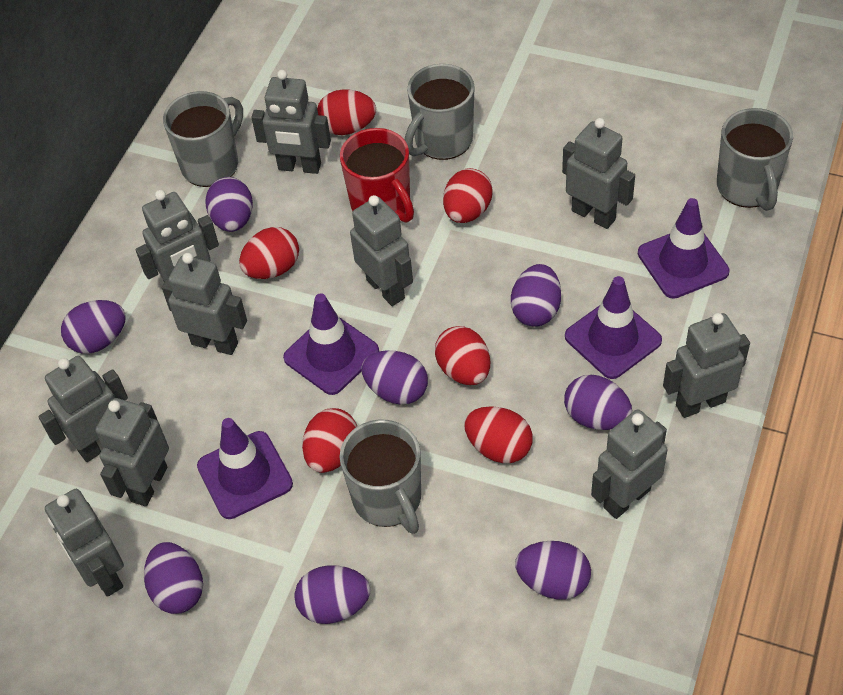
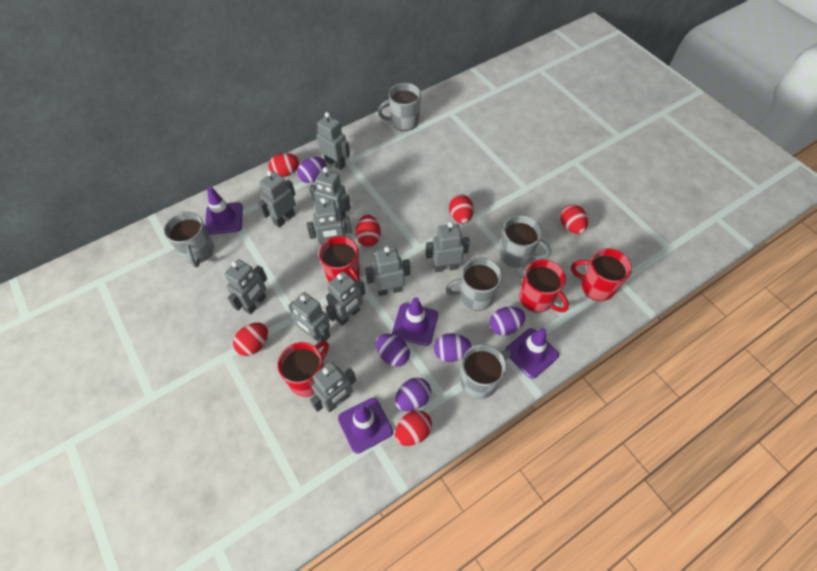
grey mug: [163,91,243,187] [340,420,421,534] [405,64,475,160] [717,108,793,211] = 4 -> [164,212,214,268] [378,83,421,131] [446,258,502,311] [460,344,510,399] [499,215,551,267] = 5
purple egg: [61,300,126,354] [144,542,203,614] [205,177,253,232] [294,565,370,624] [361,350,428,405] [511,264,561,327] [515,541,591,599] [564,374,632,430] = 8 -> [297,157,326,183] [376,334,410,367] [395,378,431,412] [434,333,472,362] [490,307,526,336] = 5
red mug: [340,128,414,223] = 1 -> [278,341,329,397] [319,236,360,282] [519,259,569,313] [571,248,632,301] = 4

